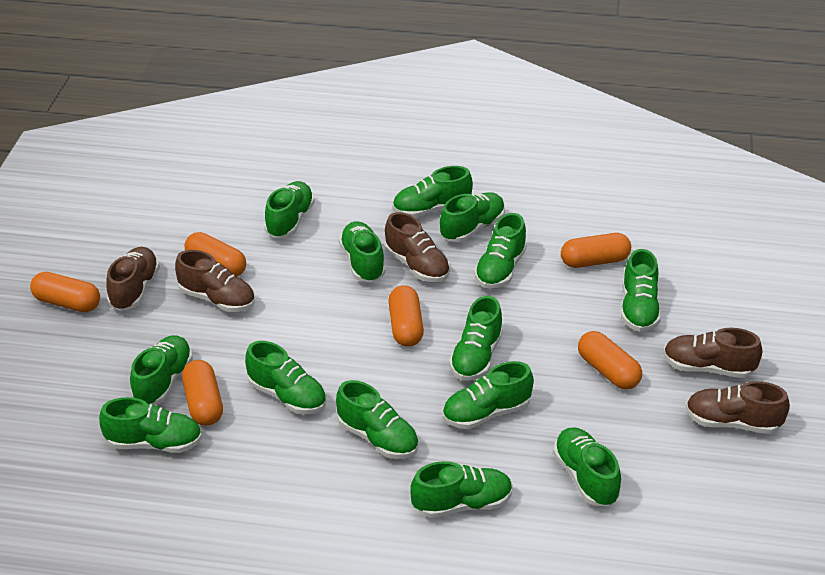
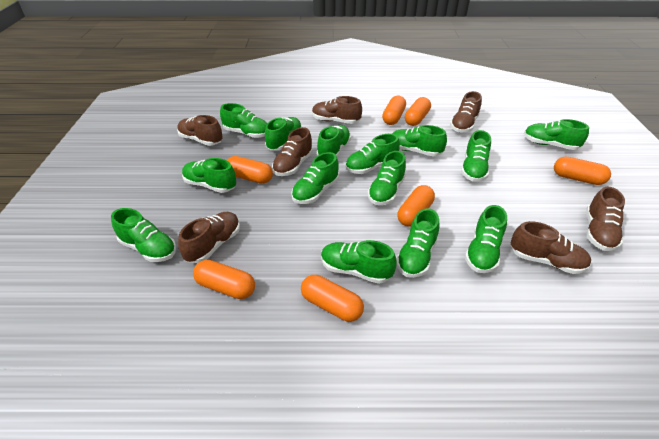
brown shoe: [106,247,160,311] [175,250,255,312] [385,212,450,282] [663,328,762,378] [686,381,790,434] = 5 -> [177,115,223,146] [178,212,240,263] [272,127,313,176] [312,96,362,124] [450,91,482,133] [511,221,591,274] [586,187,625,251] = 7
orange capsule: [30,272,100,312] [182,360,223,426] [185,232,246,277] [388,285,424,347] [561,233,631,268] [578,331,642,389] = 6 -> [193,260,255,299] [227,156,273,184] [301,275,364,322] [382,96,406,125] [398,185,435,227] [405,97,431,126] [554,157,611,185] = 7

